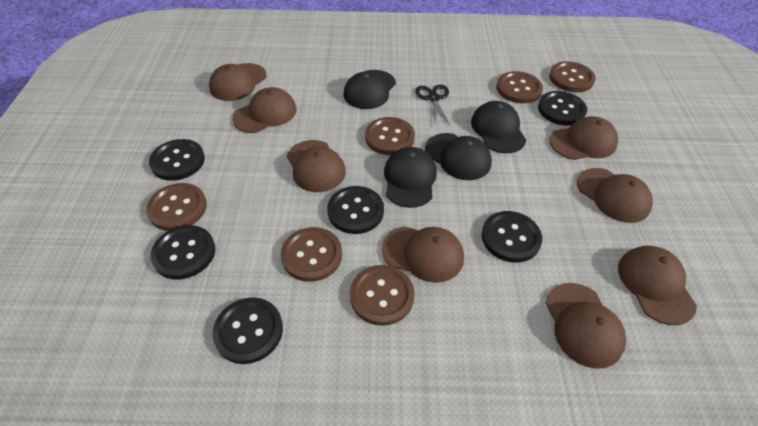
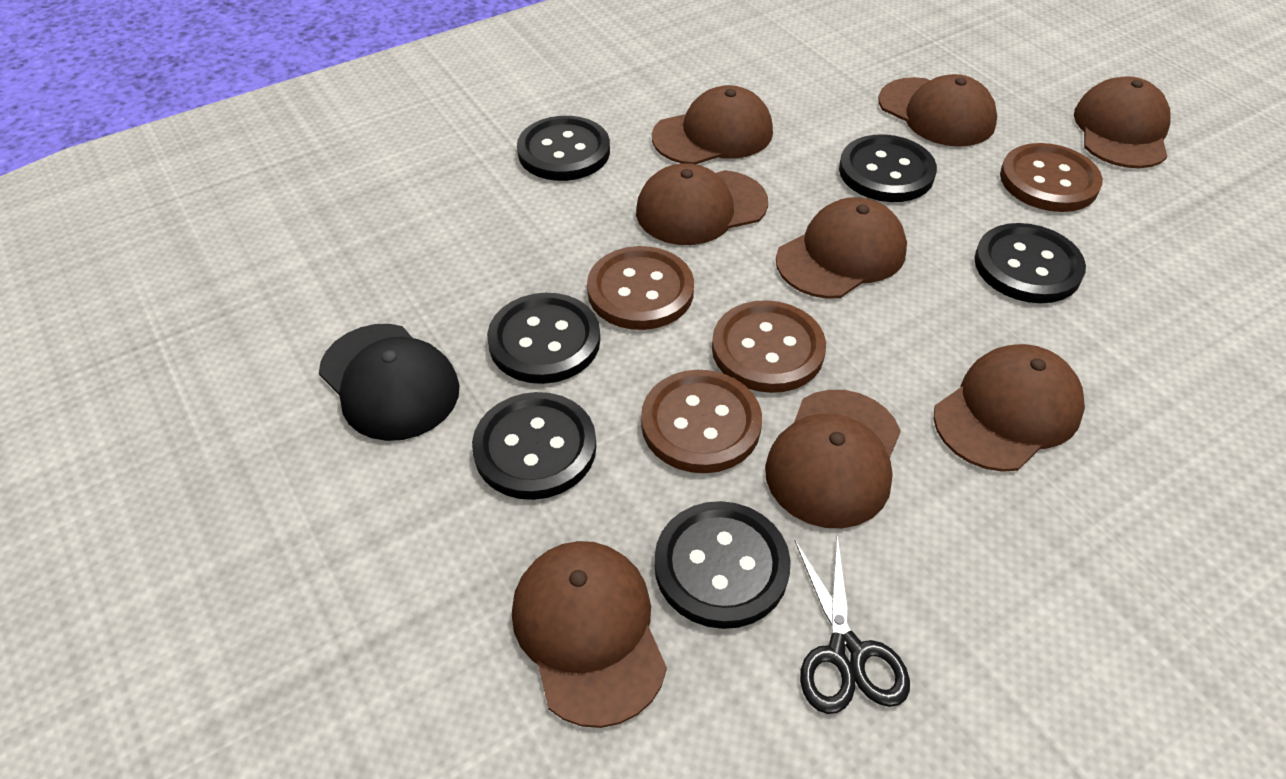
black cap: [343,70,396,109] [384,147,437,208] [425,133,492,180] [471,101,526,153] = 4 -> [319,324,460,441] = 1
brown button: [146,183,207,231] [281,227,342,282] [350,265,415,326] [365,117,415,155] [496,71,543,103] [549,61,596,92] = 6 -> [587,246,694,330] [641,370,762,473] [712,300,826,393] [1000,143,1103,212] = 4

